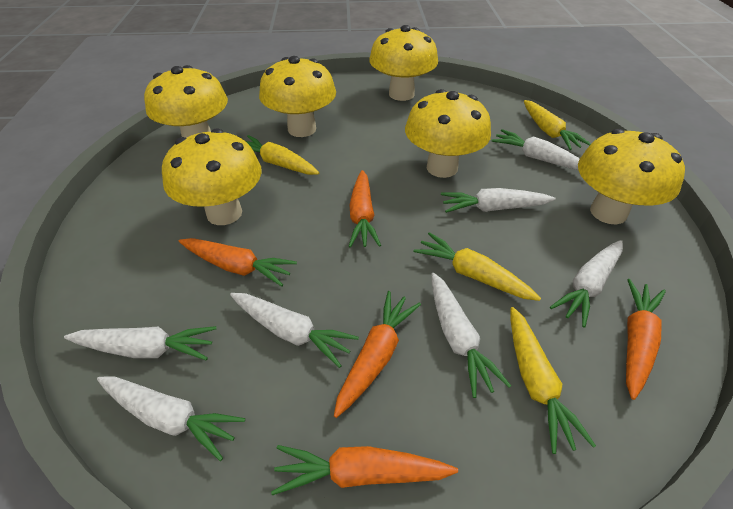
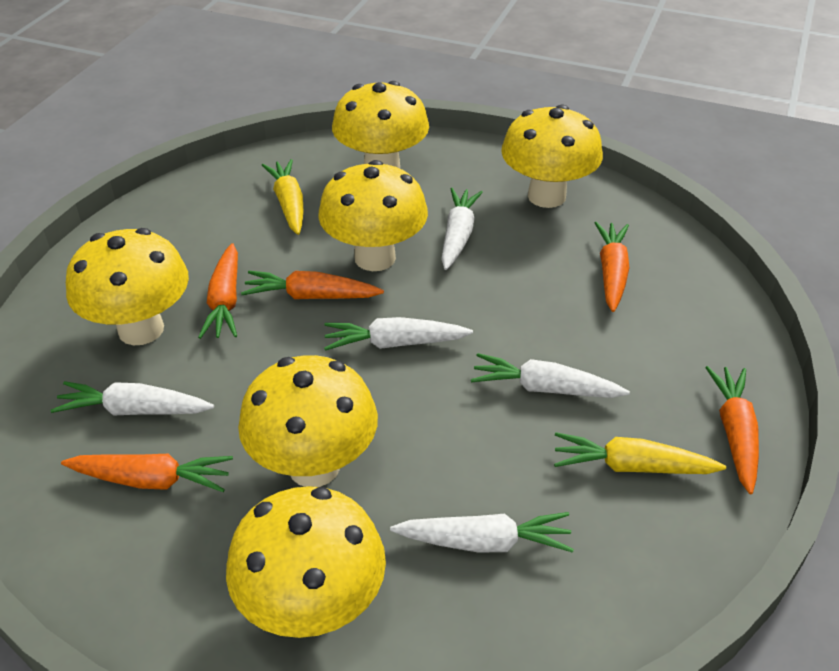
white carrot: [64,326,217,360] [97,376,245,461] [230,293,359,368] [432,273,511,398] [441,188,555,213] [491,129,580,170] [550,240,623,327] = 7 -> [50,381,214,416] [324,317,473,351] [390,512,574,553] [441,188,483,270] [471,353,630,398] = 5
yellow carrot: [246,135,319,175] [413,232,541,301] [511,307,596,454] [524,100,591,150] = 4 -> [262,159,303,235] [554,432,726,474] = 2

